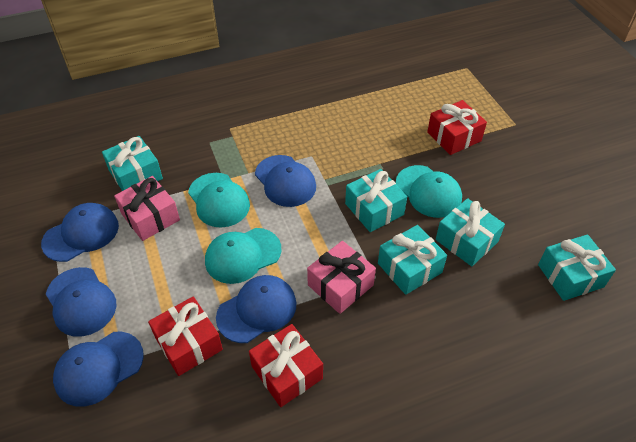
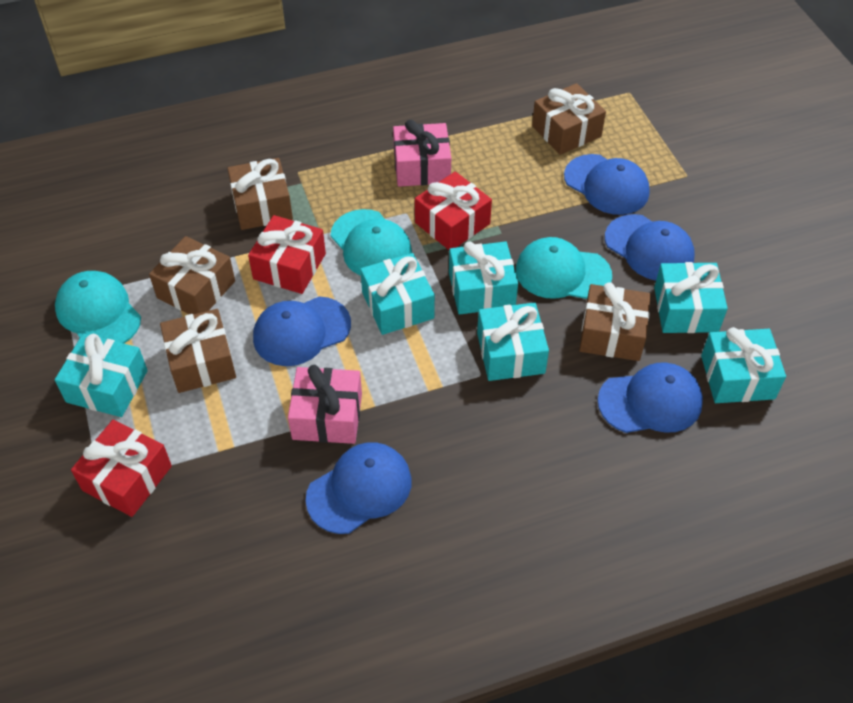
brown gift: none = 0 -> [149,236,235,314] [160,309,236,393] [227,158,293,230] [532,83,606,155] [579,282,651,361] = 5
turquoise gift: [102,136,163,191] [345,169,407,232] [378,225,447,295] [436,198,505,266] [538,234,616,301] = 5 -> [55,333,148,417] [360,253,435,335] [449,241,518,315] [477,302,549,381] [654,262,728,333] [701,327,786,403] = 6

